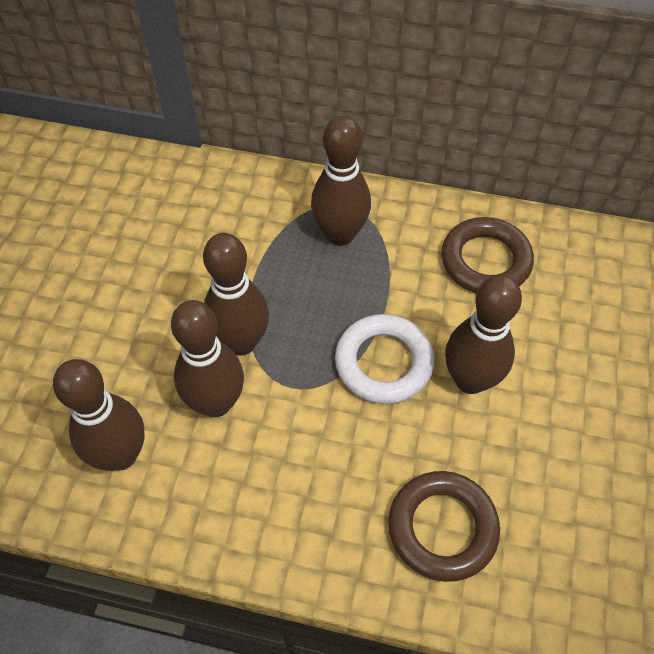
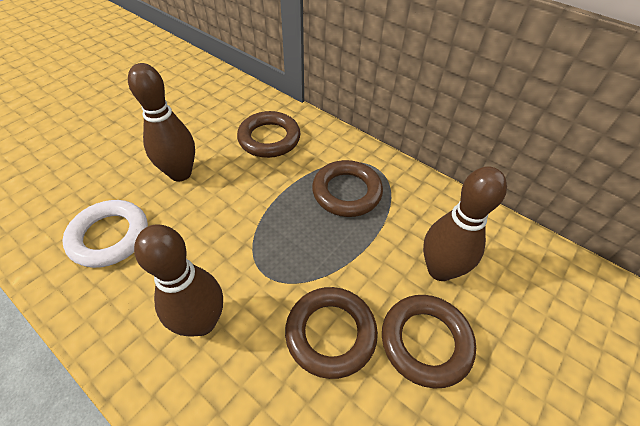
brown bowling pin: [53,359,145,471] [171,300,244,417] [203,233,269,356] [311,115,371,246] [445,275,522,394] = 5 -> [128,63,195,182] [134,224,223,337] [423,166,507,281] = 3
brown ring: [388,471,500,582] [442,217,534,293] = 2 -> [237,111,301,158] [285,287,378,379] [312,160,383,217] [382,295,476,388] = 4

